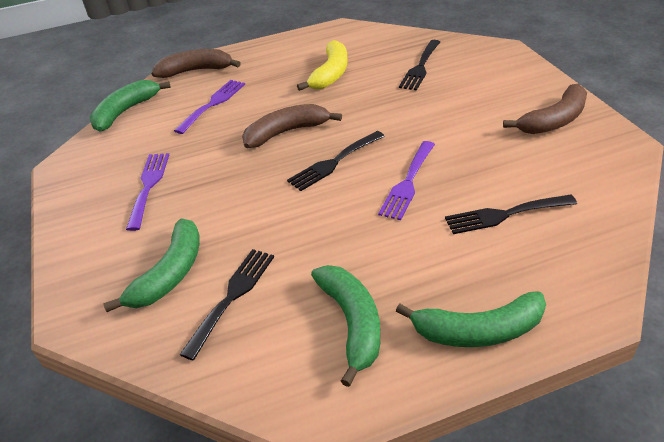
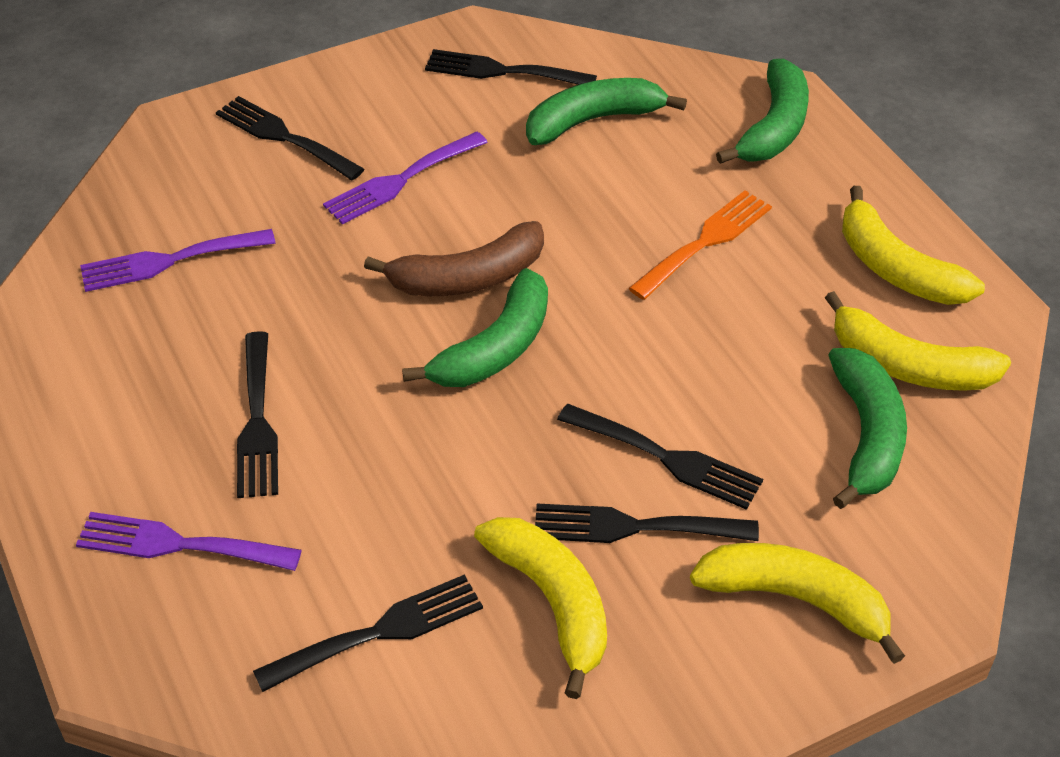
black fork: [179,249,274,361] [287,131,385,191] [399,40,440,91] [445,195,577,234] = 4 -> [216,96,365,180] [237,331,278,498] [253,574,483,692] [425,49,597,85] [535,504,759,543] [557,404,763,510] = 6
brown banana: [151,49,241,78] [242,104,342,148] [503,84,587,134] = 3 -> [364,221,544,296] = 1
orange fork: none = 0 -> [628,191,772,300] = 1
yellow banana: [297,40,348,91] = 1 -> [474,517,607,699] [690,543,905,664] [825,291,1011,391] [842,186,985,305] = 4

